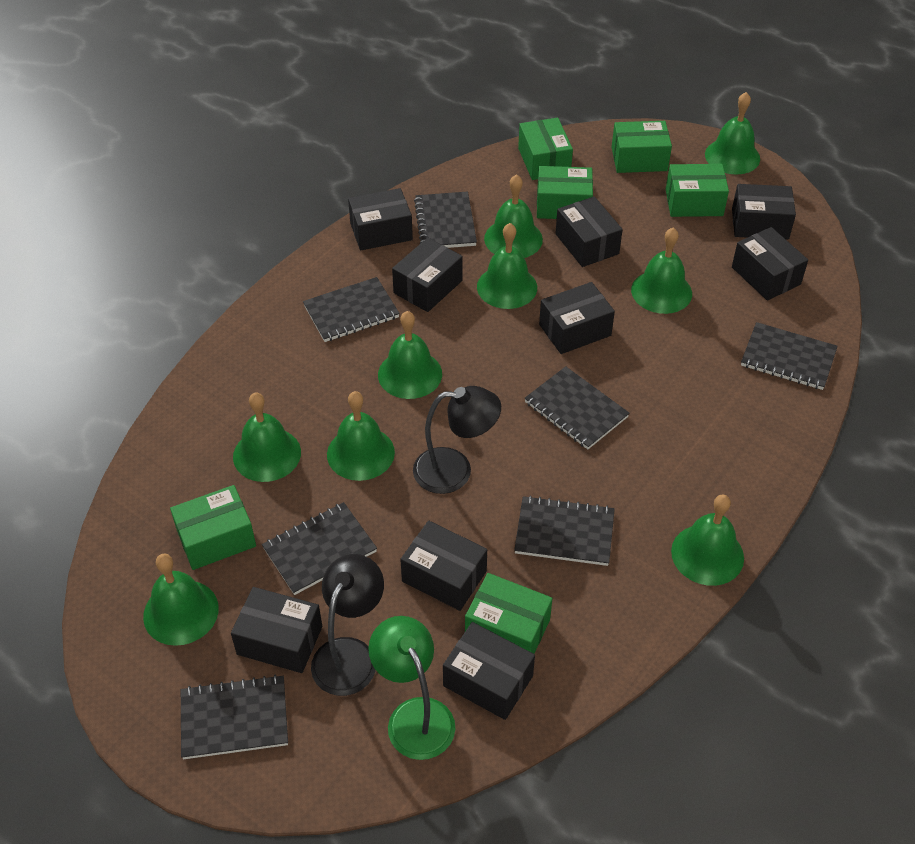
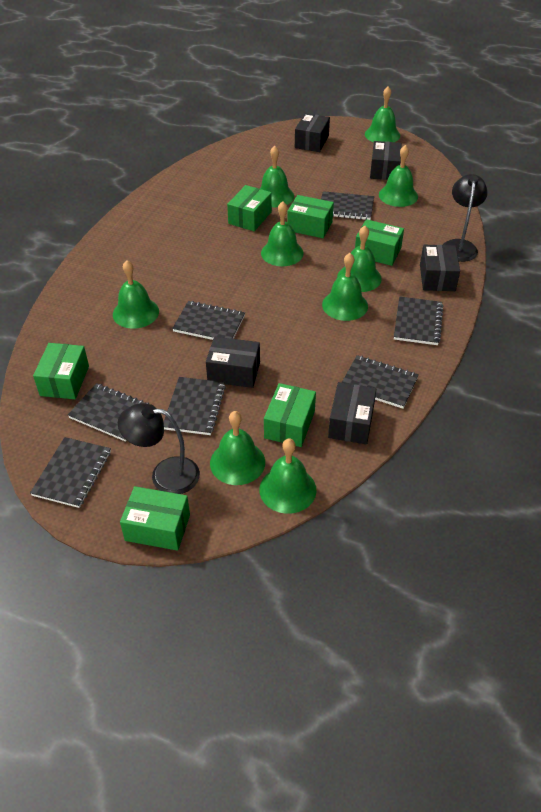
black box: [231,587,322,673] [348,188,413,251] [392,238,462,312] [400,521,487,611] [443,622,535,720] [539,282,615,354] [555,196,623,267] [732,184,796,240] [732,227,808,301] = 9 -> [206,337,260,388] [295,113,330,152] [328,382,376,444] [370,141,402,180] [420,245,460,291] = 5
green lamp: [368,616,455,760] = 1 -> none = 0

